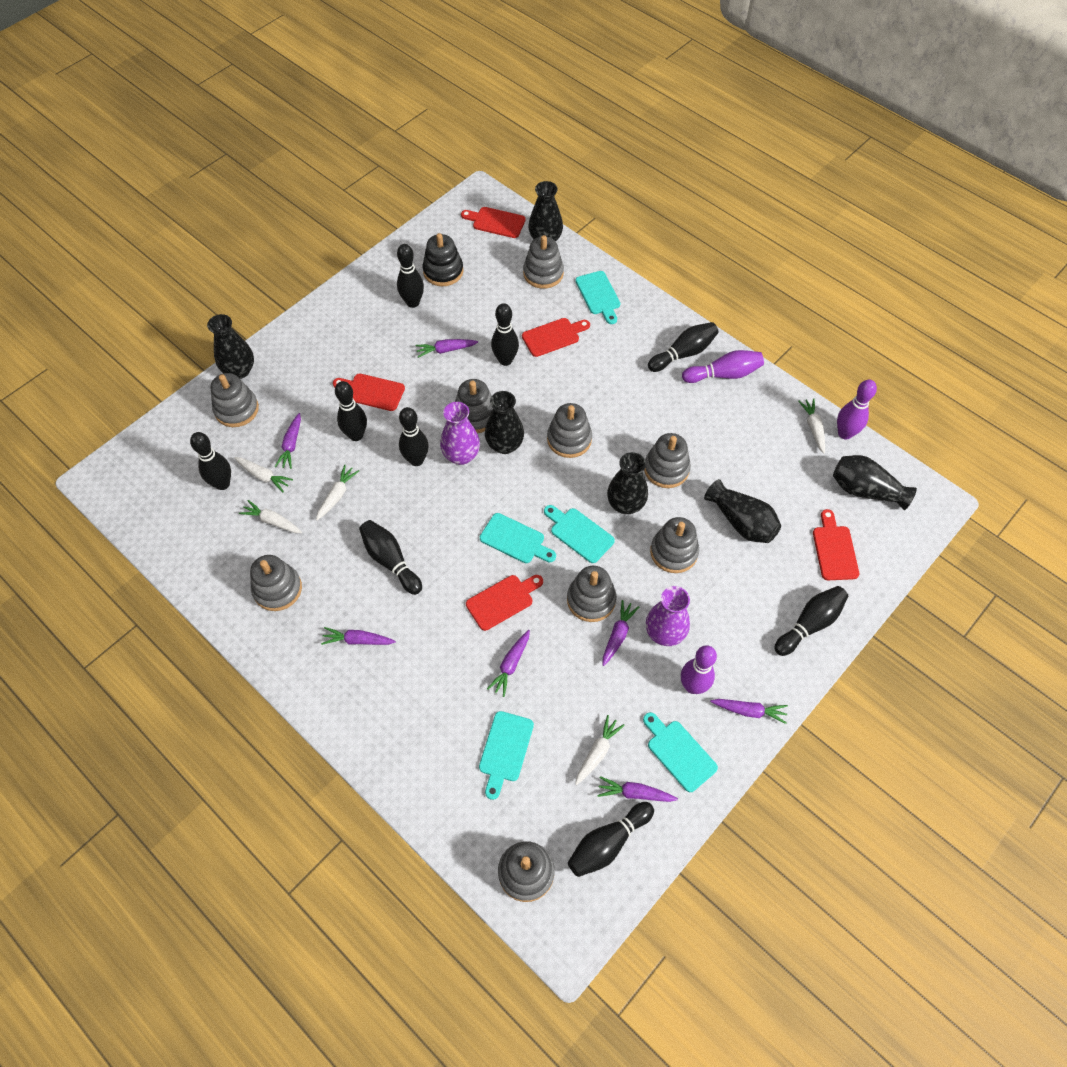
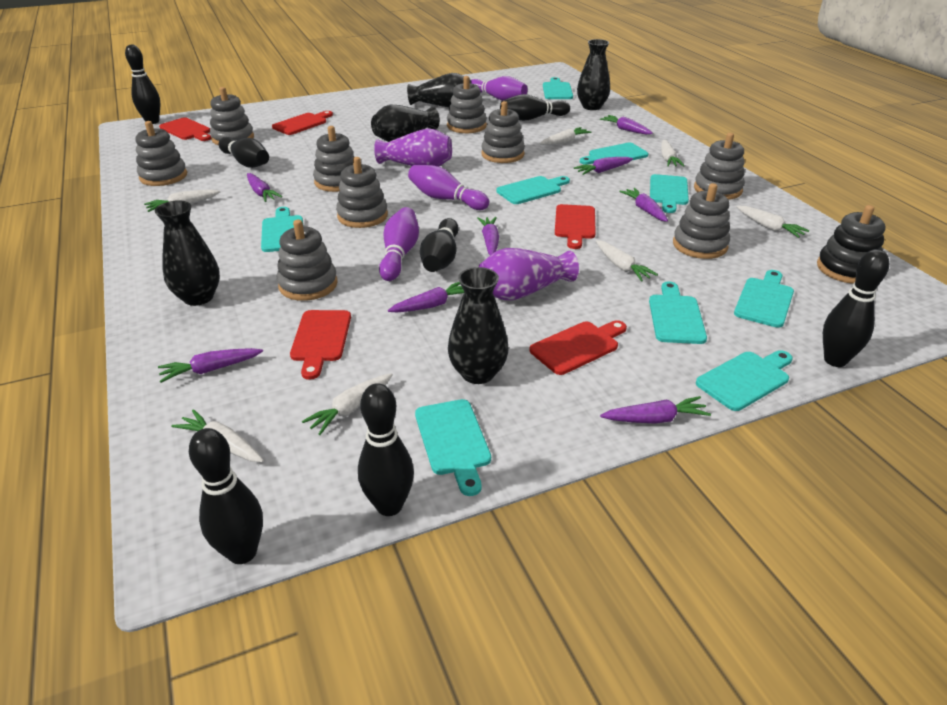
black bowling pin: [190,432,231,490] [335,381,367,441] [359,520,422,595] [397,244,424,308] [399,407,429,466] [491,303,519,366] [568,802,654,877] [648,322,719,372] [774,586,848,656] = 9 -> [125,45,160,124] [189,428,263,564] [219,137,269,168] [358,383,414,516] [420,218,459,272] [500,94,570,121] [823,249,889,367] = 7
black vase: [207,314,254,379] [485,391,524,454] [528,181,563,241] [607,452,648,514] [704,479,781,543] [833,455,917,510] = 6 -> [155,200,220,306] [371,105,440,142] [407,73,471,107] [448,267,509,384] [577,39,610,110] = 5
purple carrot: [275,413,301,469] [321,627,396,645] [415,339,478,358] [487,630,530,697] [598,776,678,802] [602,600,639,666] [710,699,788,724] = 7 -> [158,348,263,383] [247,173,282,202] [388,282,464,312] [477,217,499,255] [574,157,633,175] [600,115,653,135] [600,396,711,423] [619,188,668,222] = 8
turquoise cutting board: [479,711,534,800] [480,513,556,563] [544,505,615,563] [576,271,620,324] [643,712,718,792] = 5 -> [261,207,303,252] [415,399,491,496] [497,176,570,204] [543,77,573,99] [580,143,648,165] [649,281,707,344] [650,174,689,213] [696,350,793,411] [734,270,794,328] = 9
white carrot: [234,457,293,492] [239,500,302,533] [316,465,359,521] [575,715,625,785] [798,399,825,454] = 5 -> [144,190,220,212] [172,409,264,462] [302,373,393,435] [540,127,591,145] [596,240,658,281] [661,140,685,167] [737,206,809,238] = 7

